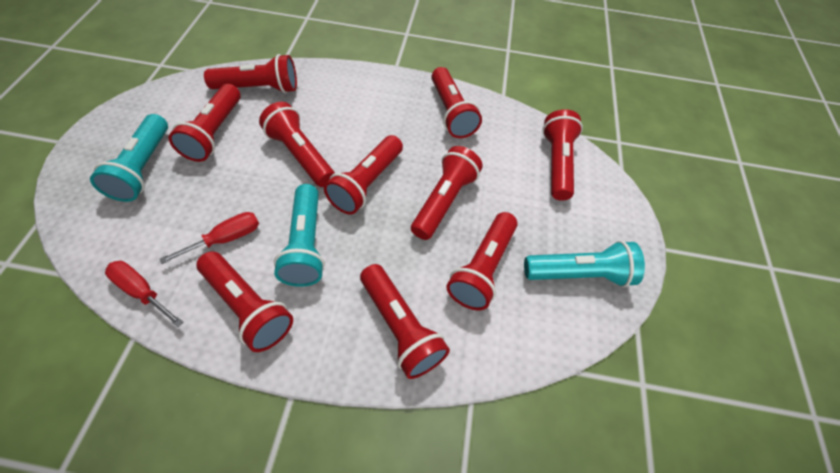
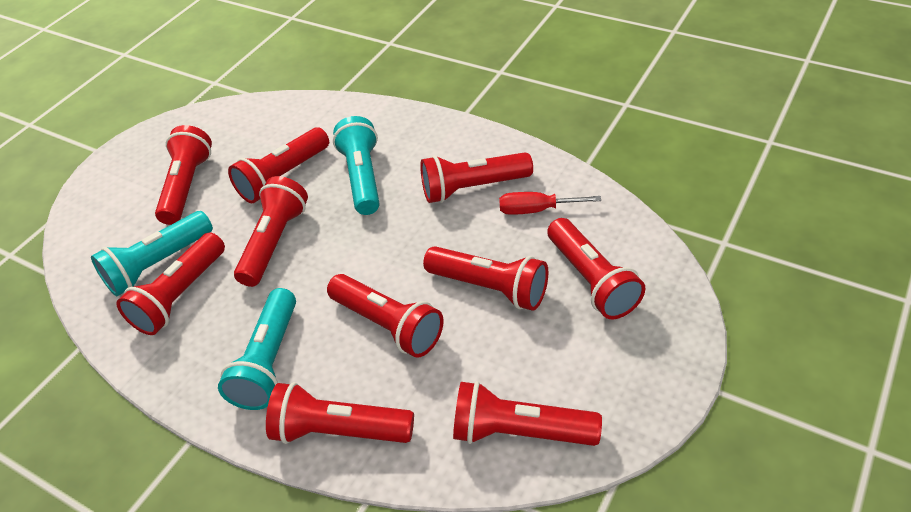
red screwdriver: [105,261,183,327] [160,212,259,264] = 2 -> [499,192,601,215] = 1

